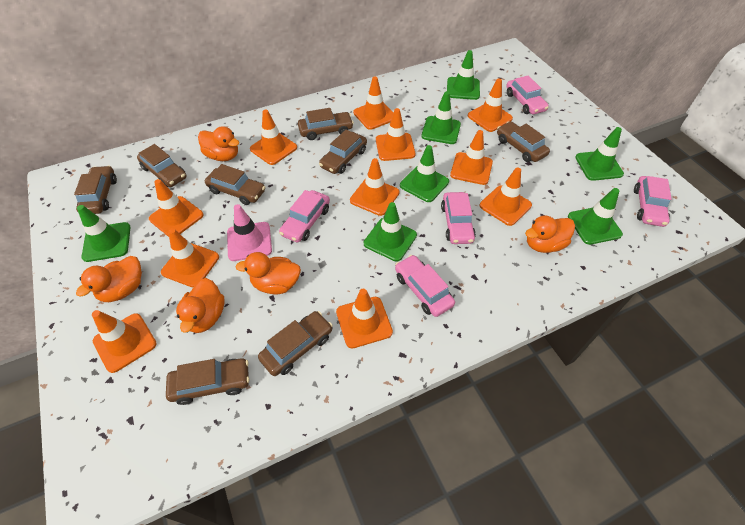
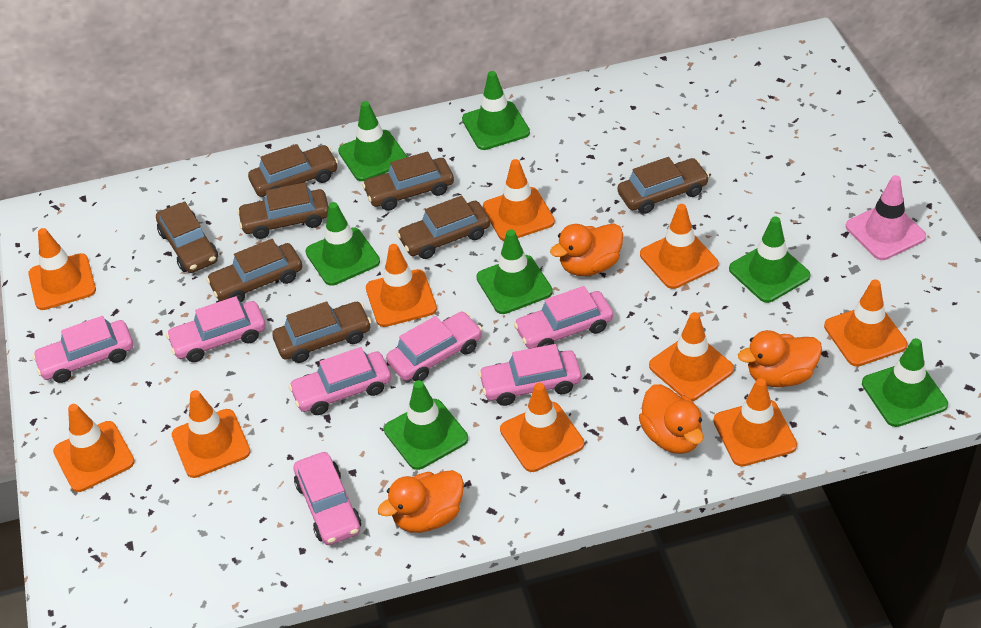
orange duck: [76,256,142,302] [176,278,225,333] [198,126,239,161] [236,252,301,294] [525,215,575,253] = 5 -> [378,470,464,533] [550,223,623,276] [639,384,704,454] [738,330,822,387] = 4
orange traffic cone: [92,310,157,373] [149,179,203,237] [161,228,219,287] [250,110,297,165] [336,289,393,348] [350,158,399,216] [353,77,393,130] [376,108,416,161] [450,130,493,185] [468,78,513,132] [480,167,532,226] = 11 -> [28,228,96,310] [53,404,135,492] [172,390,251,478] [366,244,437,327] [483,159,555,241] [500,383,584,472] [640,204,719,289] [649,312,734,401] [713,378,797,467] [824,279,907,367] = 10
pink car: [279,190,330,242] [395,255,455,317] [441,192,476,244] [506,75,549,114] [634,176,672,227] = 5 -> [32,316,133,383] [166,296,266,362] [289,347,391,415] [294,452,361,545] [386,312,483,381] [478,344,581,406] [514,286,613,349] = 7

